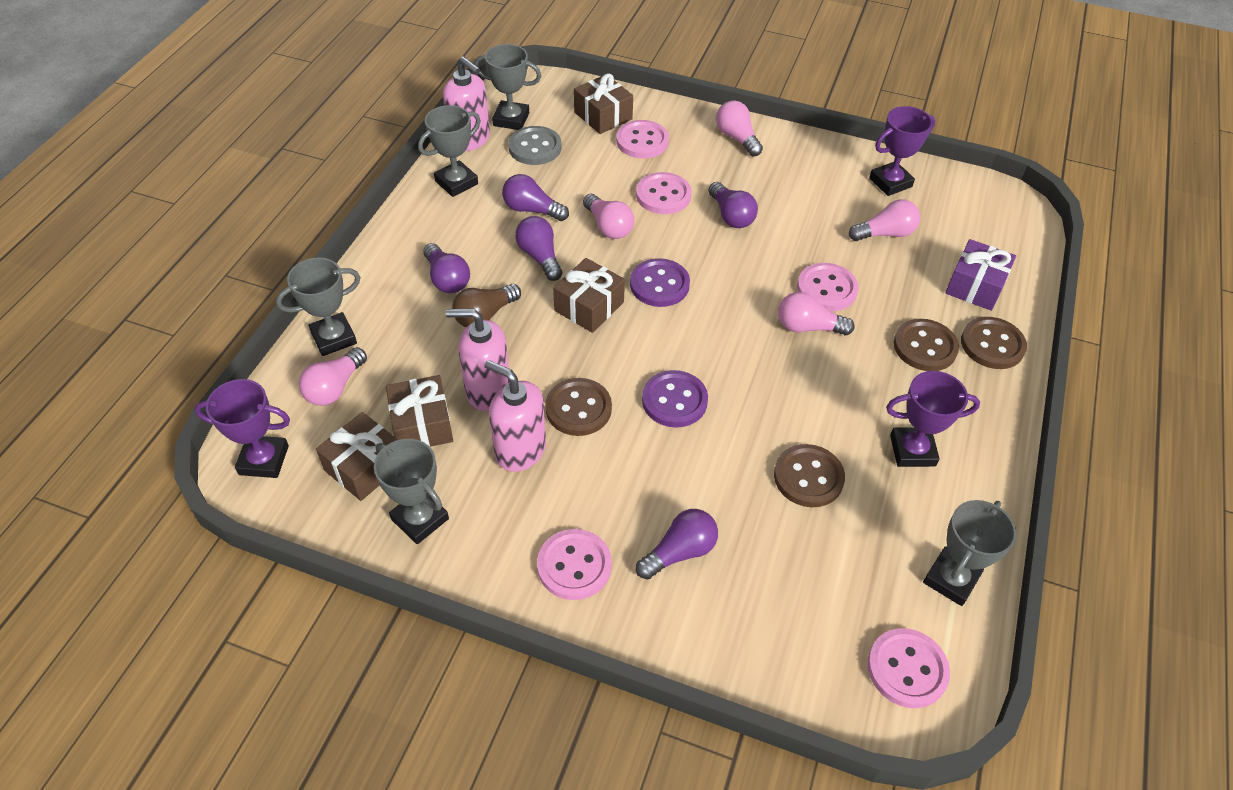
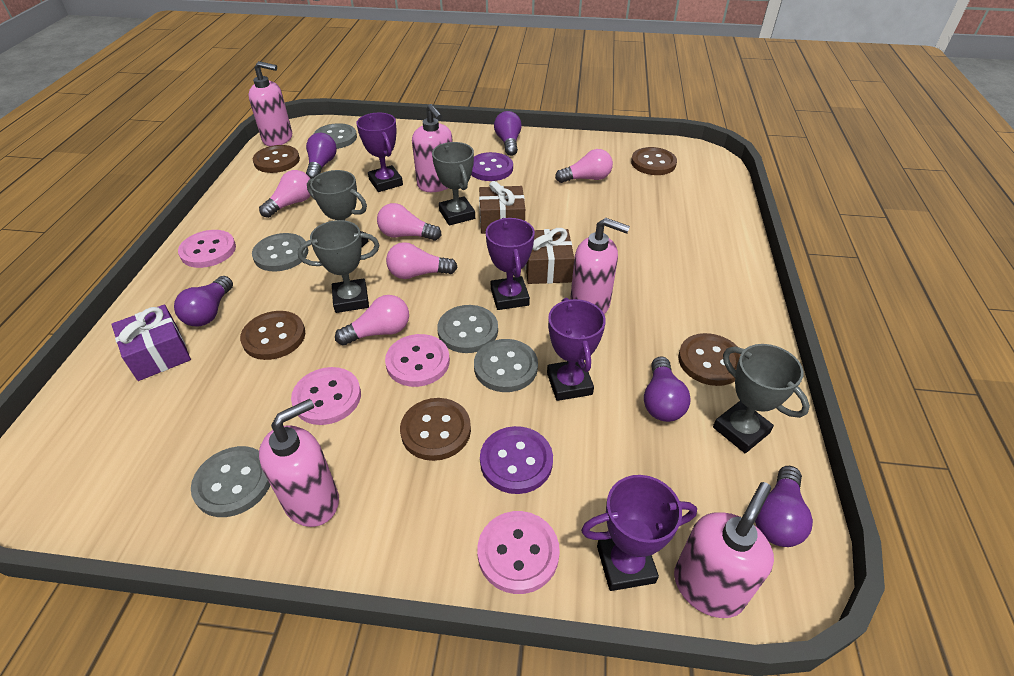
brown button: [545,378,612,436] [774,444,845,507] [894,319,959,371] [961,317,1027,369] = 4 -> [240,311,305,360] [253,145,300,173] [400,398,471,461] [631,147,677,175] [678,333,741,386] = 5
brown gift: [316,412,398,501] [386,375,453,447] [553,258,625,333] [574,73,633,134] = 4 -> [479,181,525,234] [525,228,574,284] = 2
brown light bulb: [452,284,521,327] = 1 -> none = 0
grey button: [508,126,561,165] = 1 -> [191,446,270,517] [252,233,308,272] [314,123,357,149] [437,305,498,353] [474,339,538,392] = 5
grey trophy: [276,258,361,356] [374,439,449,544] [418,105,481,197] [474,44,541,130] [923,500,1016,606] = 5 -> [298,220,380,313] [307,170,368,247] [432,142,475,226] [713,344,810,453] = 4
pink button: [537,529,612,600] [616,120,669,158] [636,172,691,214] [797,263,859,311] [867,628,950,708] = 5 -> [178,230,236,268] [291,367,361,425] [385,334,450,387] [477,511,560,594] = 4
pink soap dispenser: [443,56,490,151] [446,308,509,411] [484,360,546,472] = 3 -> [248,61,292,146] [259,399,339,527] [412,104,453,192] [570,218,630,314] [674,482,774,618] = 5
purple trophy: [194,379,290,478] [869,106,936,196] [886,371,980,467] = 3 -> [356,113,403,192] [486,218,535,310] [547,298,606,401] [581,475,697,591] = 4

